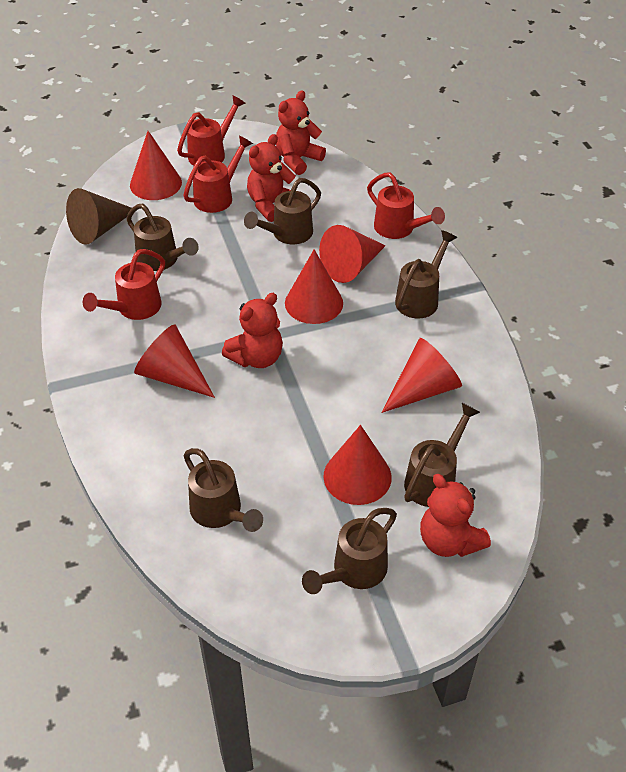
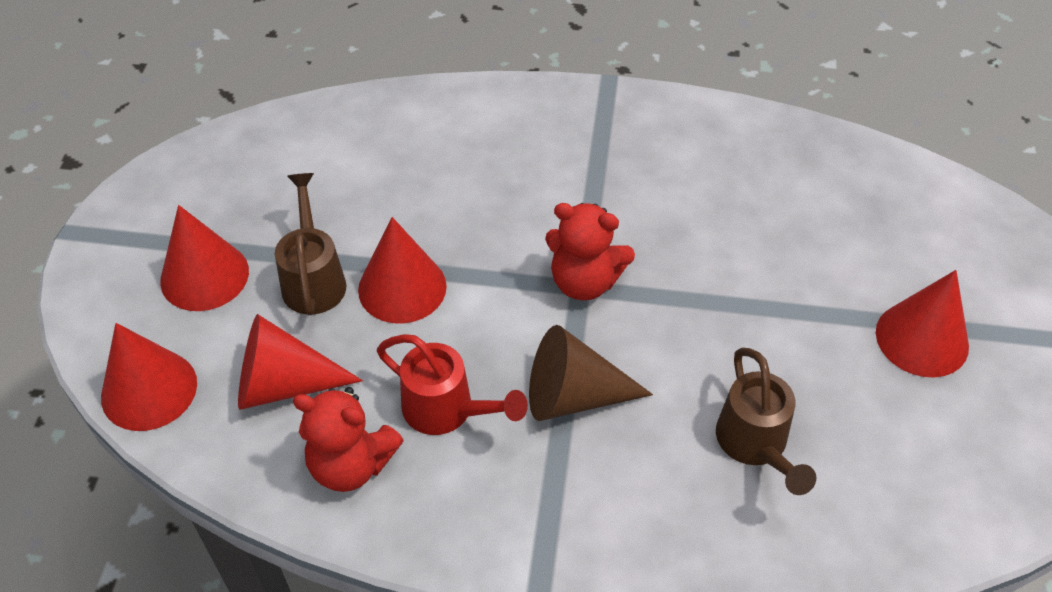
brown watering can: [127,204,199,271] [184,448,263,532] [244,178,321,244] [302,508,397,594] [395,230,457,318] [404,403,480,507] = 6 -> [275,173,346,315] [716,348,816,495] = 2
red cone: [130,131,182,200] [134,324,215,398] [285,249,343,324] [319,225,386,283] [323,425,392,505] [381,338,462,413] = 6 -> [101,323,197,431] [160,205,249,311] [238,314,363,410] [358,217,447,324] [876,270,969,378] = 5
red teddy bear: [222,293,283,368] [247,134,296,222] [276,90,326,175] [420,474,491,557] = 4 -> [293,387,404,492] [545,203,635,300] = 2
red watering can: [83,249,165,320] [177,95,246,166] [183,135,253,213] [367,172,445,239] = 4 -> [377,334,528,435] = 1

